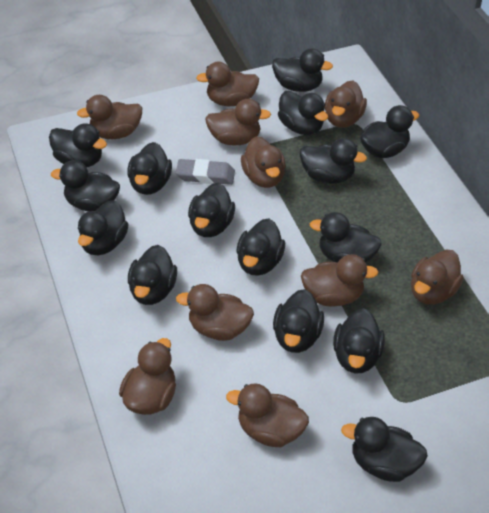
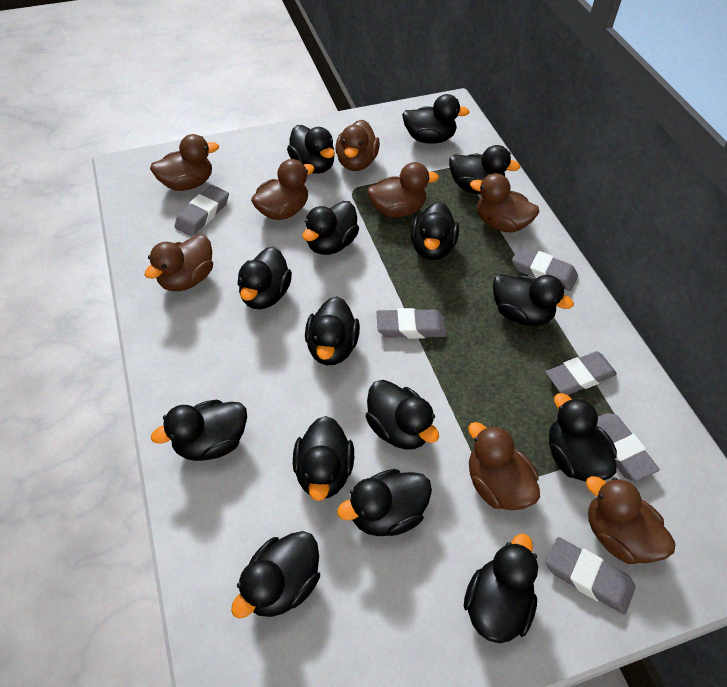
brown duck: [77,95,142,139] [119,338,176,415] [176,284,254,341] [196,62,259,106] [205,99,271,145] [226,383,309,447] [241,136,286,188] [301,254,379,307] [325,81,367,128] [411,250,464,304] = 10 -> [144,234,213,291] [150,134,219,191] [251,159,315,220] [335,120,380,171] [367,162,439,218] [468,422,540,510] [470,173,539,233] [586,476,675,564] = 8
grey eraser: [176,159,235,185] = 1 -> [174,185,229,236] [377,308,446,339] [512,246,578,291] [546,351,617,395] [546,537,635,614] [597,413,659,481] = 6

